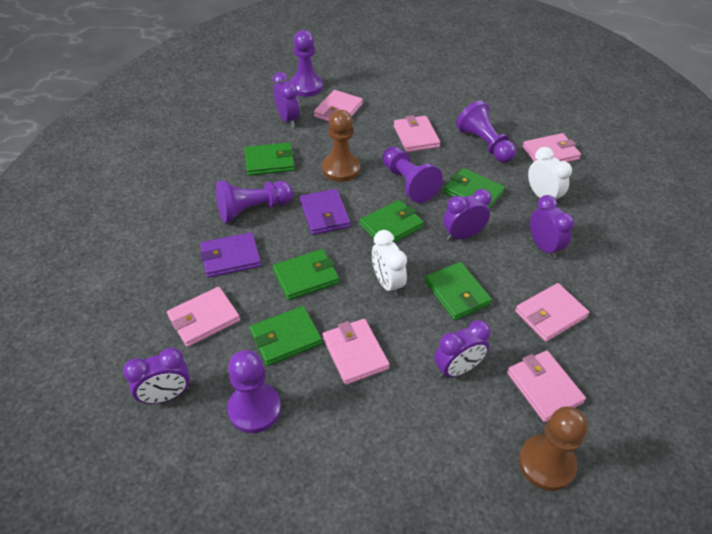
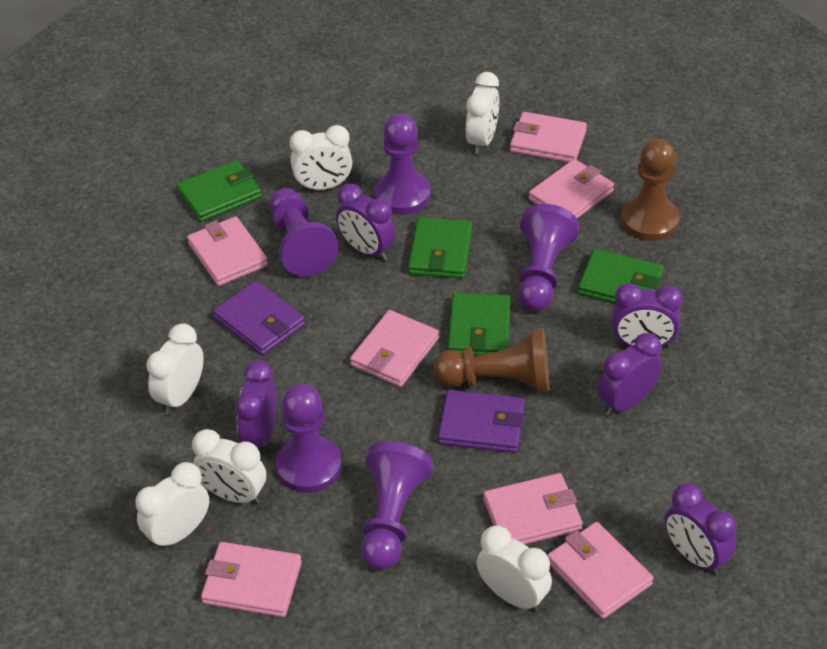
green wallet: [245,143,295,176] [249,306,322,366] [273,249,339,300] [360,200,424,242] [425,262,492,320] [444,168,505,209] = 6 -> [177,160,262,222] [408,217,472,279] [448,293,511,356] [578,249,664,304] = 4
white clock: [372,230,407,297] [528,147,572,199] = 2 -> [135,462,209,550] [146,323,204,415] [192,429,266,504] [290,125,352,191] [466,72,500,155] [477,525,552,612] = 6

